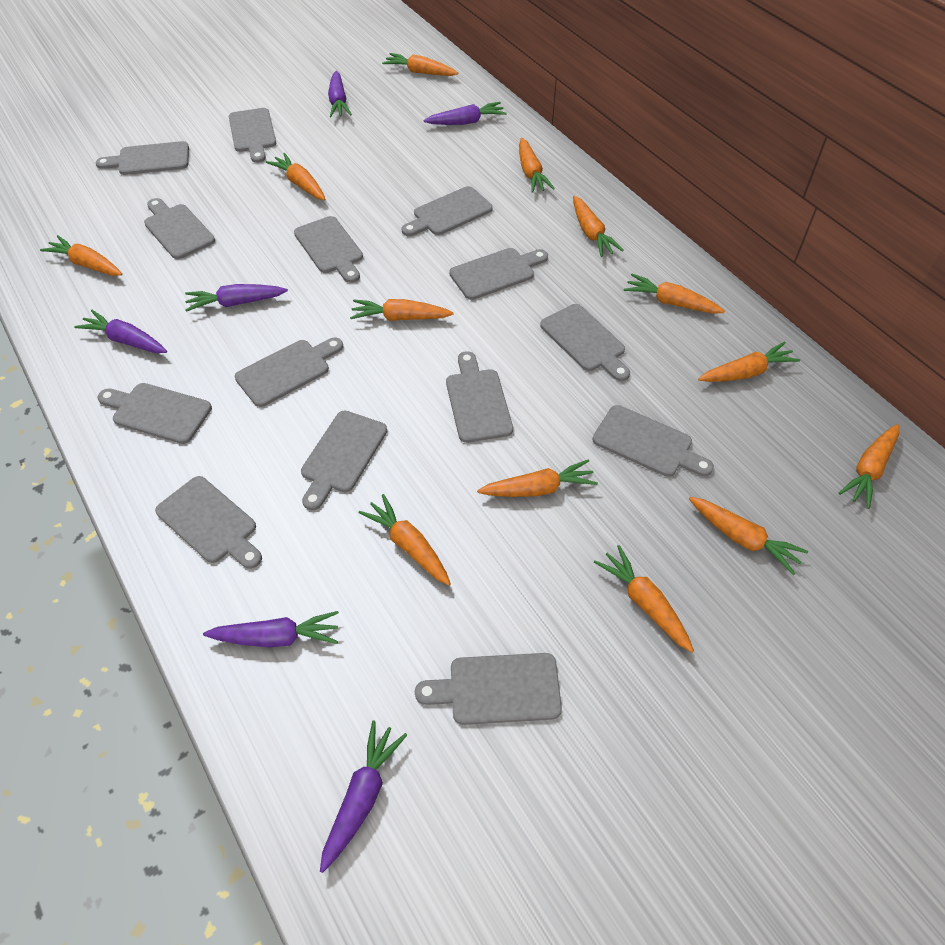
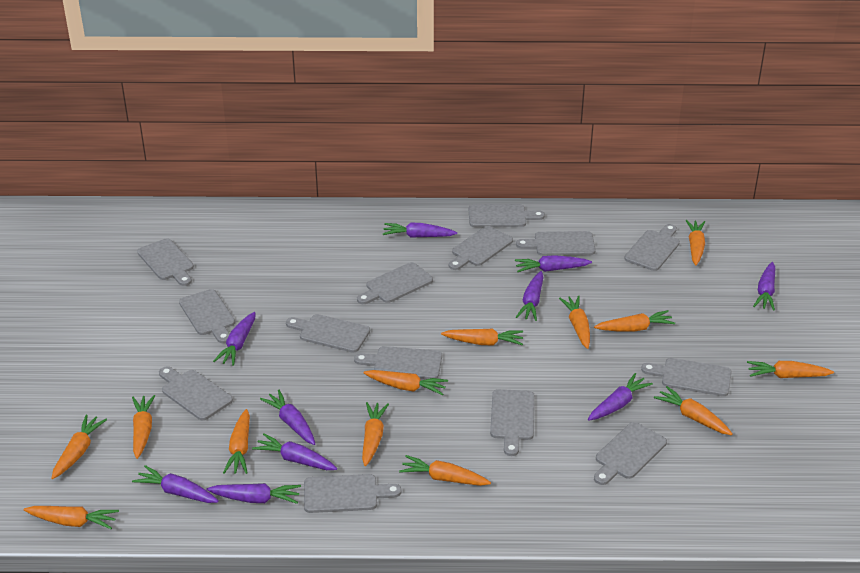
purple carrot: [74,310,167,353] [185,284,288,312] [203,611,339,647] [320,721,407,873] [328,71,352,118] [423,102,506,125] = 6 -> [132,465,219,503] [207,483,301,504] [213,312,256,366] [252,433,337,470] [260,389,315,445] [383,222,457,238] [515,255,592,272] [516,271,544,321] [588,373,653,421] [753,262,775,311] = 10

